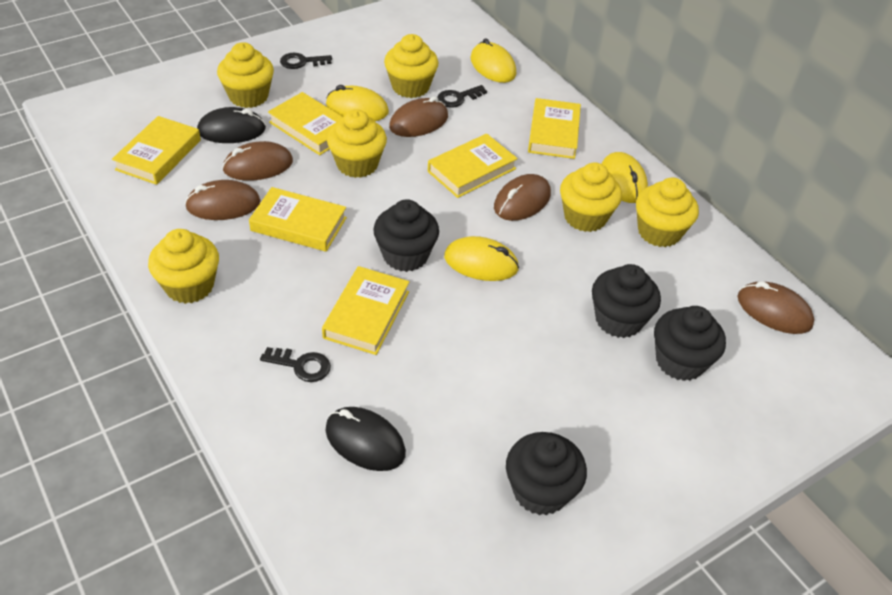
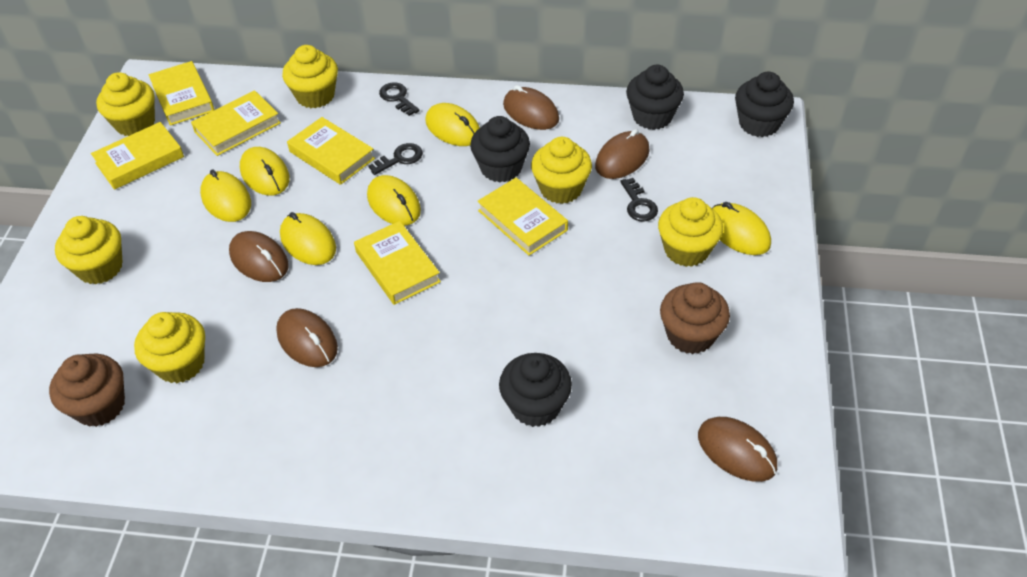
black mouse: [197,107,266,143] [325,407,406,471] = 2 -> none = 0
brown cupcake: none = 0 -> [49,354,125,427] [660,282,730,354] = 2
yellow mouse: [326,85,389,121] [444,236,519,281] [470,38,516,83] [602,152,648,203] = 4 -> [200,170,251,222] [240,147,290,196] [280,212,336,265] [367,175,421,226] [425,103,480,146] [712,202,771,255] = 6

